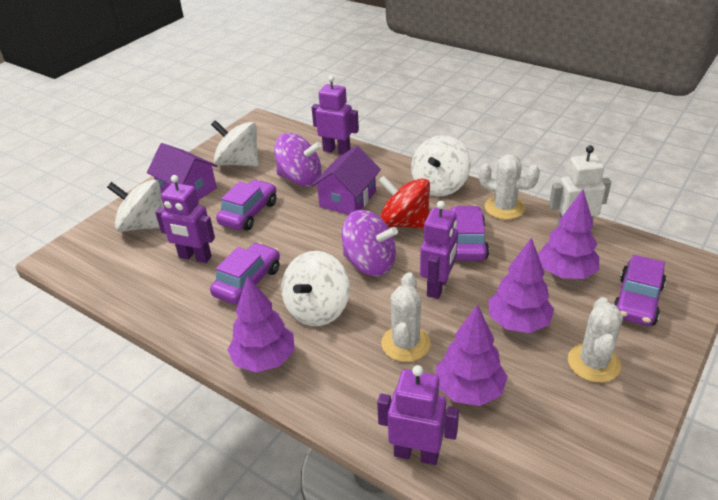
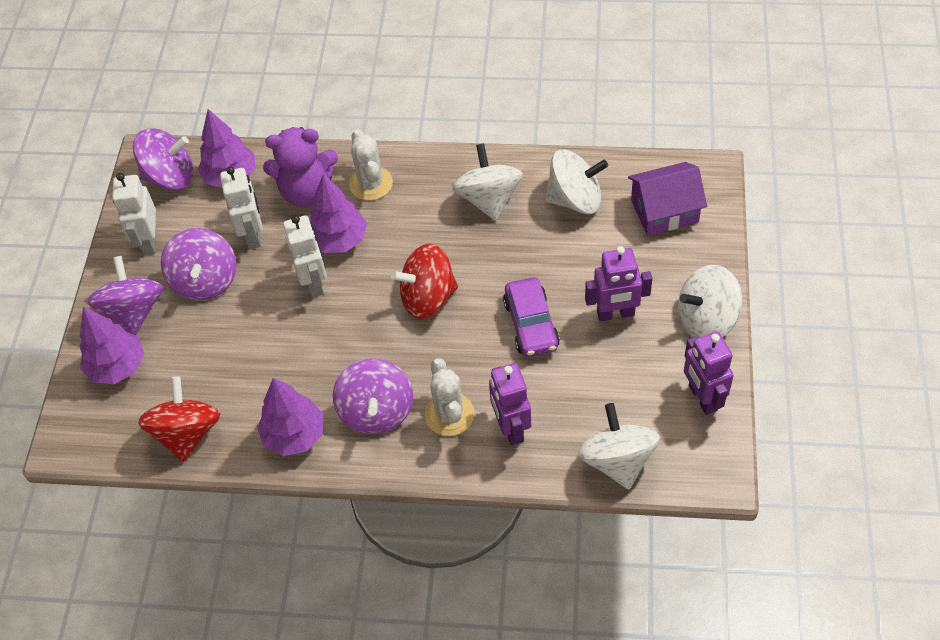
purple car: [210,242,280,305] [216,180,276,231] [450,206,489,261] [613,255,666,326] = 4 -> [503,277,560,357] = 1
purple house: [147,143,217,200] [311,145,381,215] = 2 -> [628,162,707,235] = 1
purple robot: [155,175,215,263] [312,75,359,155] [377,365,459,465] [420,201,458,299] = 4 -> [489,363,531,445] [585,246,652,322] [684,331,734,415] = 3
purple spinning top: [274,133,322,186] [342,210,398,276] = 2 -> [87,256,163,335] [133,128,193,190] [161,228,237,300] [333,358,413,434] = 4
purple teddy bear: none = 0 -> [263,127,338,207] = 1
red spinning top: [378,176,430,229] = 1 -> [138,376,220,462] [391,244,458,319] = 2
white cactus: [381,272,430,362] [479,154,540,220] [568,297,623,383] = 3 -> [349,129,393,201] [425,358,475,436] = 2
white robot: [549,145,611,231] = 1 -> [112,173,156,255] [220,166,263,249] [283,215,327,298] = 3

